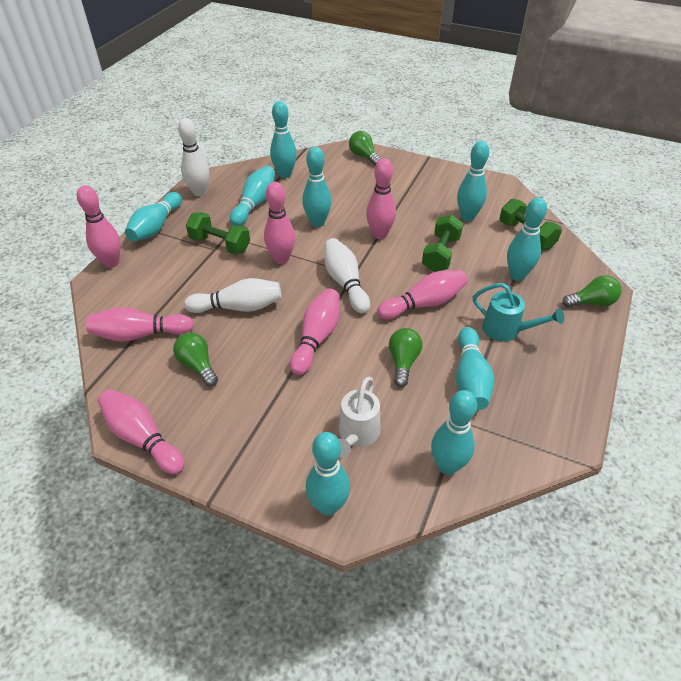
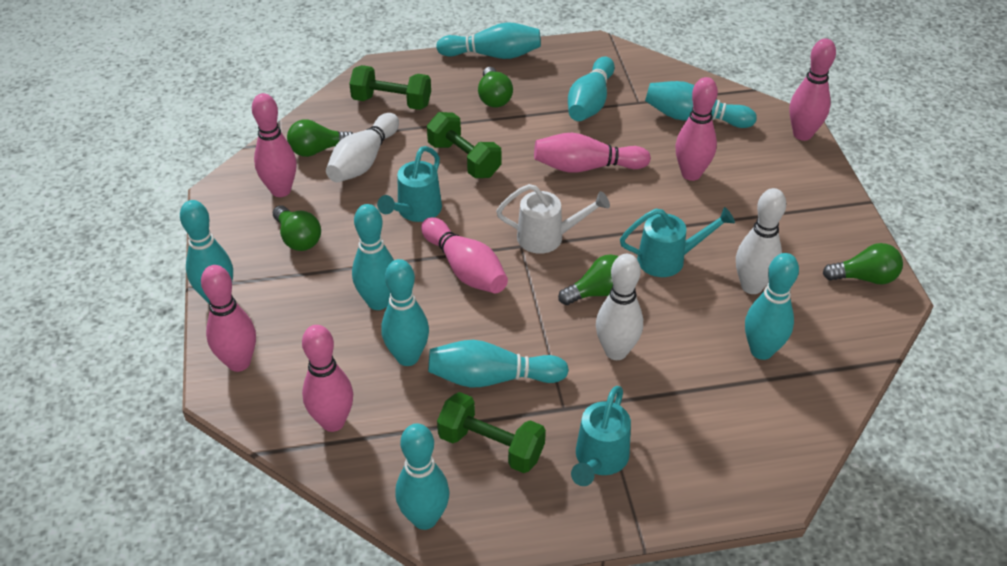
green light bulb: [173,333,218,386] [349,131,381,166] [389,328,422,387] [562,275,622,308] = 4 -> [273,205,321,251] [287,119,353,157] [478,67,513,107] [558,254,619,305] [823,243,903,285] = 5
turquoise watering can: [473,283,564,342] = 1 -> [377,146,442,222] [571,386,631,486] [620,207,735,277] = 3

